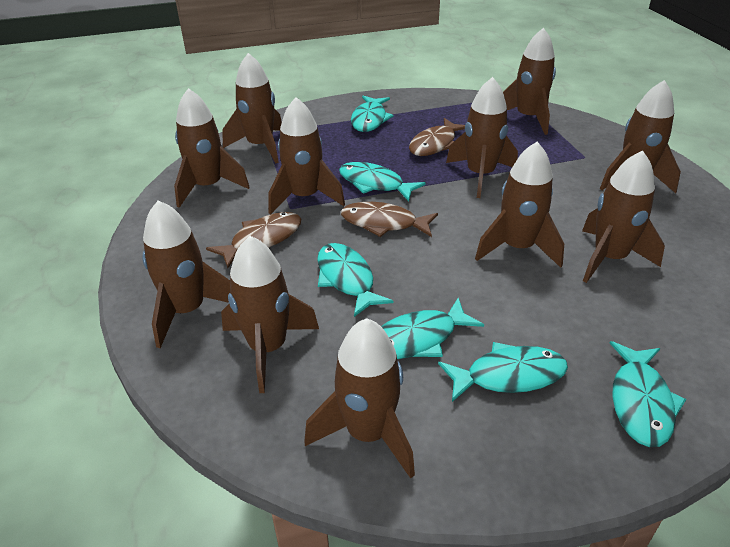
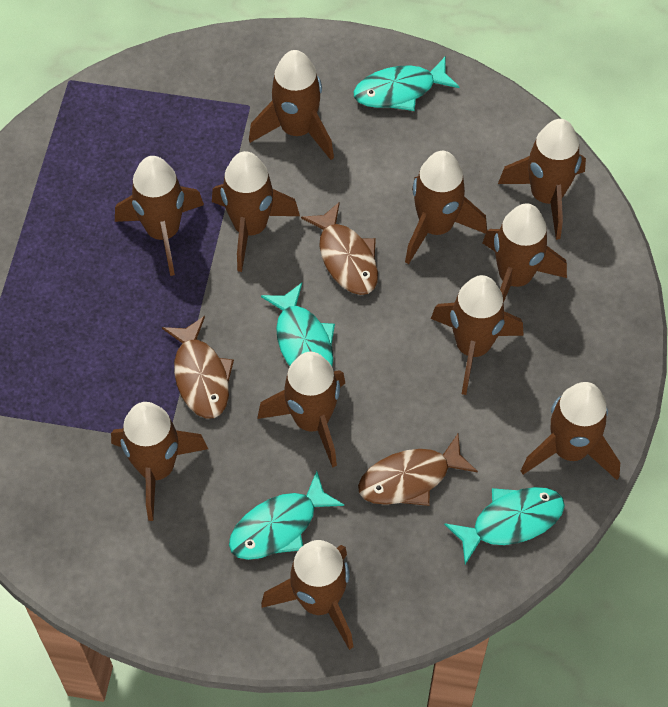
turquoise fish: [317,243,394,317] [339,162,426,201] [351,96,394,132] [381,298,484,359] [438,342,568,402] [610,341,686,447] = 6 -> [229,471,344,560] [261,283,335,366] [354,57,459,111] [444,487,565,564] = 4

